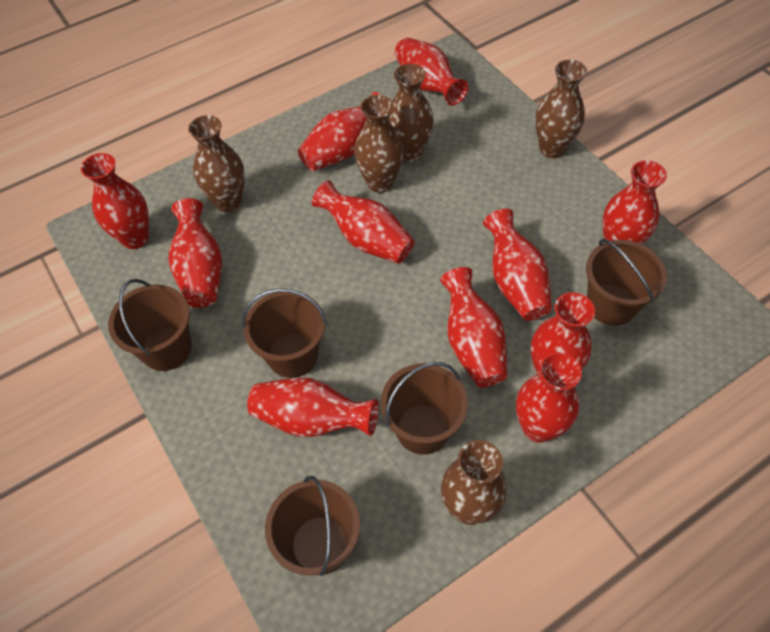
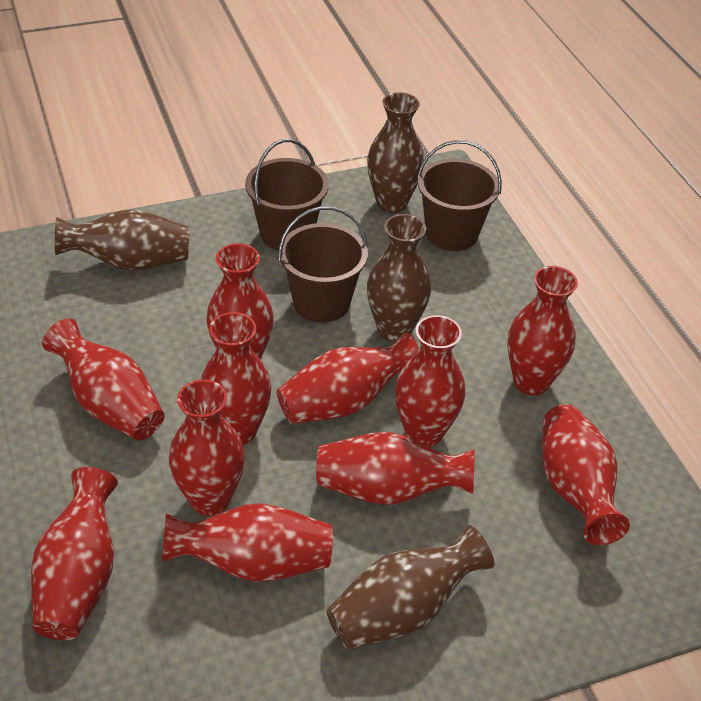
brown bucket: [108,279,192,371] [242,288,327,378] [265,476,360,576] [381,362,468,455] [586,239,667,326] = 5 -> [245,139,329,250] [278,206,368,323] [417,140,502,251] = 3
brown vase: [188,115,245,212] [354,95,404,193] [388,64,433,162] [441,440,507,525] [535,59,587,158] = 5 -> [55,210,189,270] [326,525,495,650] [367,92,424,213] [367,214,431,342] = 4

